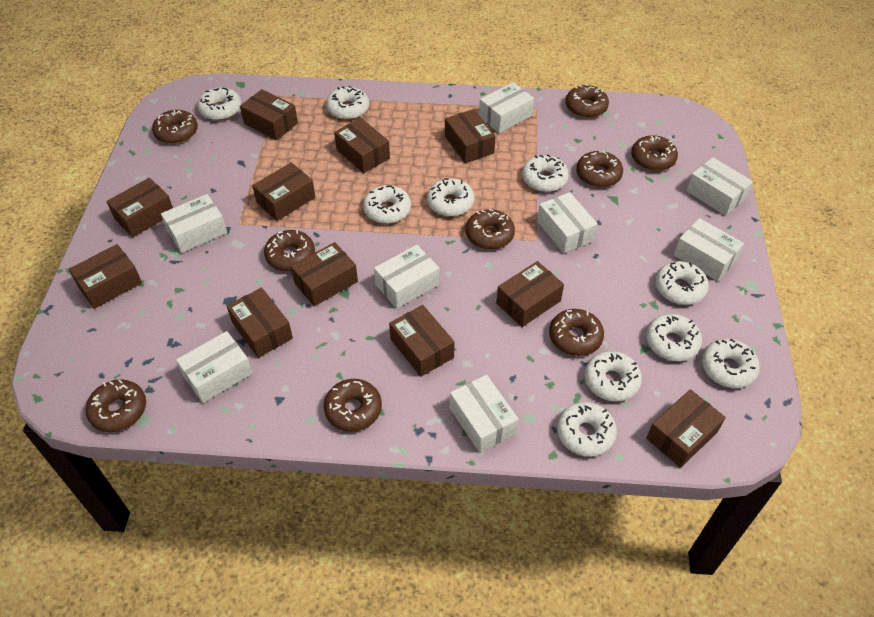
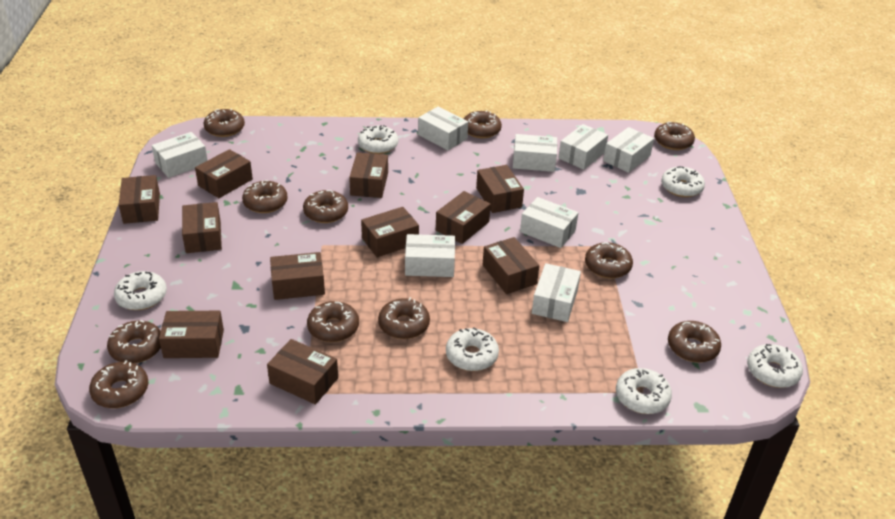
brown donut: [86,379,146,432] [152,110,198,144] [264,230,315,271] [324,379,382,432] [466,208,515,250] [549,309,604,356] [565,84,609,118] [576,151,623,187] [631,135,678,171] = 9 -> [89,360,148,408] [107,320,161,363] [203,109,245,137] [242,180,288,213] [303,190,348,223] [307,301,359,342] [378,297,430,339] [464,110,502,138] [585,242,633,279] [654,122,695,150] [668,321,721,363] = 11
white donut: [197,87,241,120] [326,86,369,120] [363,185,411,224] [427,178,474,216] [522,154,569,192] [557,402,617,457] [584,351,642,402] [646,314,702,361] [655,261,709,305] [702,339,760,388] = 10 -> [114,271,167,310] [358,125,398,154] [446,328,499,371] [616,368,672,414] [661,166,705,197] [747,344,803,388] = 6

